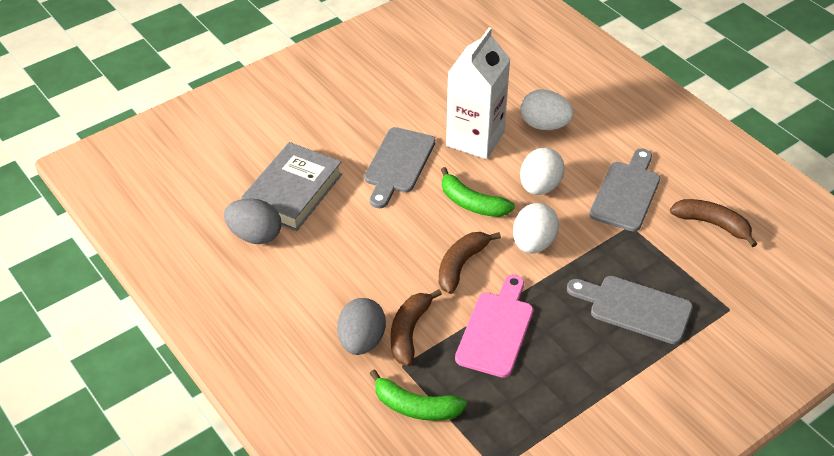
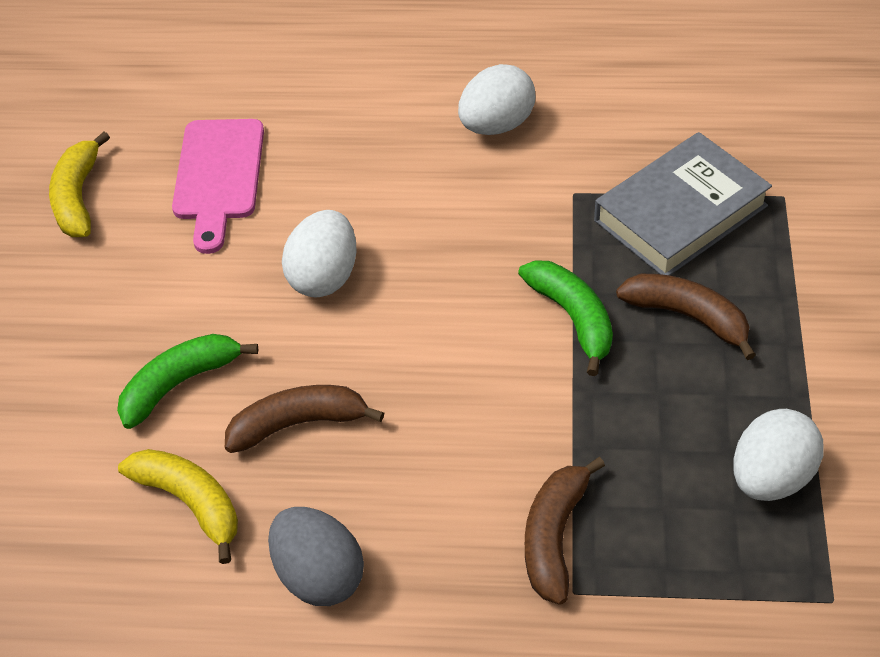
grey cutting board: [364,127,435,208] [567,276,693,344] [589,148,660,232] = 3 -> none = 0
grey egg: [224,198,281,244] [337,298,386,355] = 2 -> [268,507,364,606] = 1
white carton: [446,27,510,159] = 1 -> none = 0
yellow banana: none = 0 -> [49,132,110,237] [118,449,238,564] = 2

